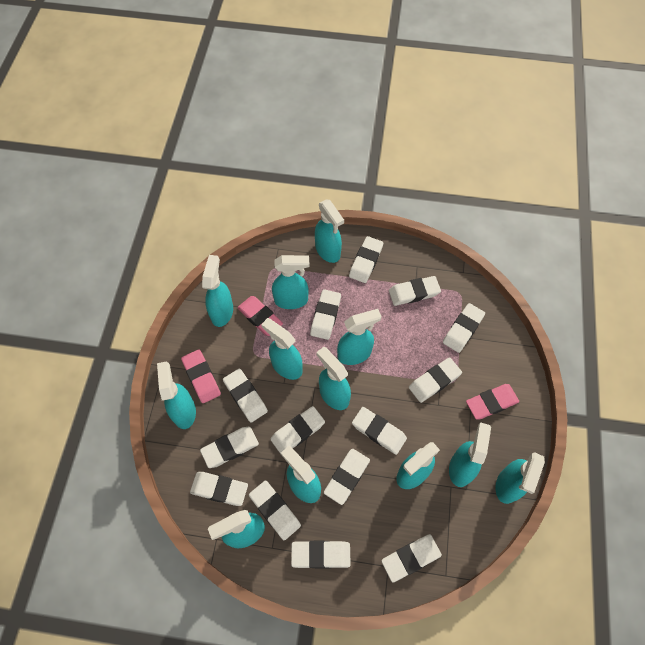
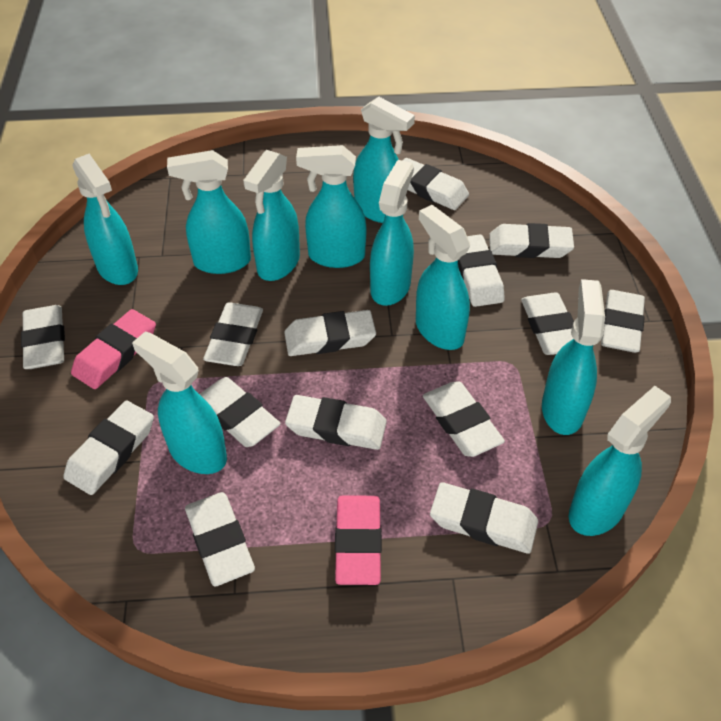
pink eraser: [181,349,221,403] [237,296,283,336] [466,384,519,420] = 3 -> [71,309,156,389] [335,495,382,585] = 2
turquoise spray bottle: [157,361,196,429] [202,255,233,327] [208,510,265,548] [261,318,303,380] [272,255,310,309] [281,446,321,503] [315,199,344,263] [316,347,351,410] [337,309,382,365] [396,442,440,489] [449,422,491,487] [495,452,545,504] = 12 -> [72,154,138,285] [132,331,227,474] [167,150,251,274] [243,150,300,281] [296,145,367,268] [353,97,415,223] [370,160,414,306] [416,205,470,350] [542,279,605,435] [568,386,671,536] = 10

